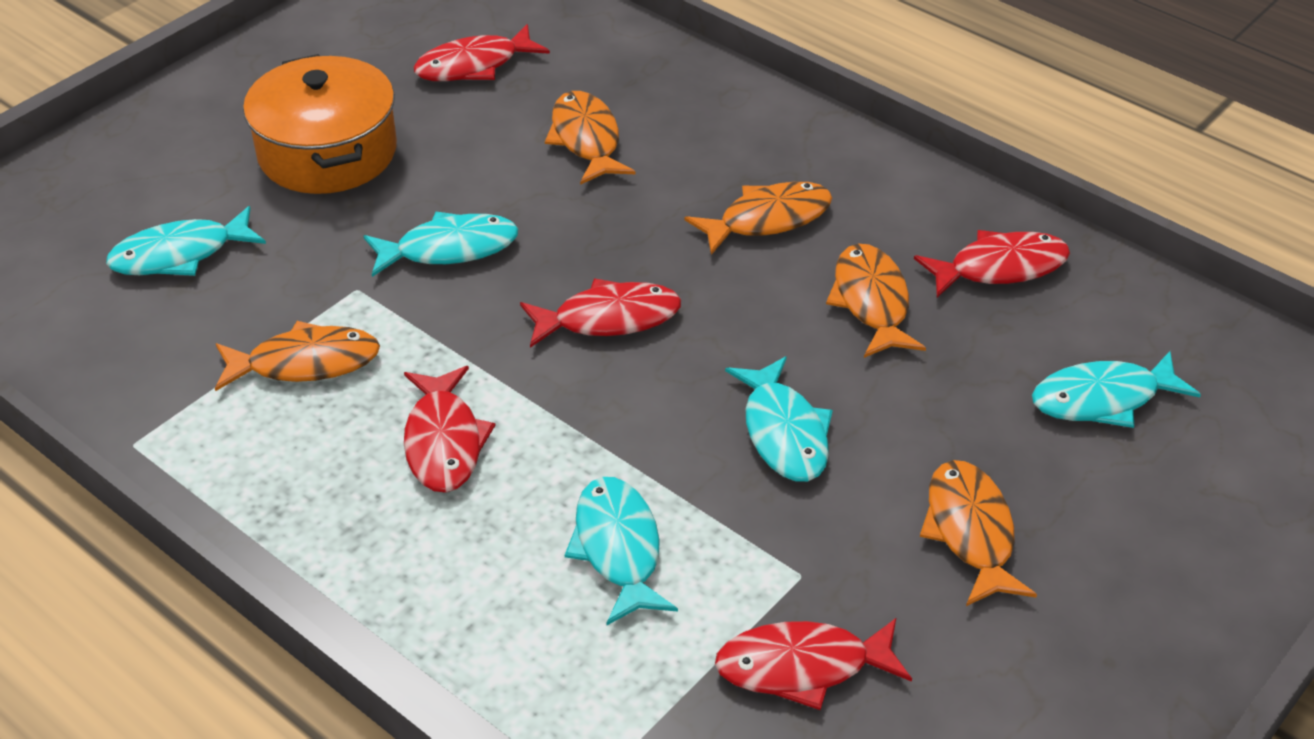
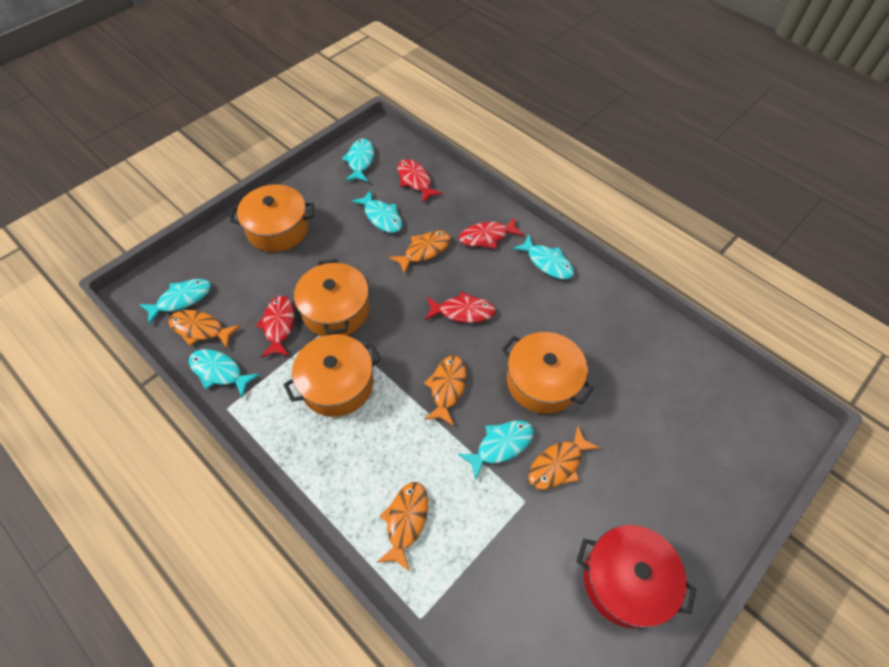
orange pot: [243,54,397,194] = 1 -> [230,185,314,252] [283,334,382,417] [294,259,370,336] [502,332,594,414] = 4
red fish: [404,366,496,493] [413,24,550,81] [520,278,681,348] [715,618,912,710] [914,230,1070,297] = 5 -> [256,296,295,358] [398,159,443,203] [425,292,496,323] [459,217,524,249] = 4
red pot: none = 0 -> [576,525,696,629] = 1
turquoise fish: [106,206,266,276] [364,212,518,277] [565,477,678,625] [725,356,833,482] [1032,351,1201,428] = 5 -> [139,279,211,324] [189,349,260,397] [342,139,374,182] [352,190,403,233] [458,420,534,479] [512,235,574,279] = 6

